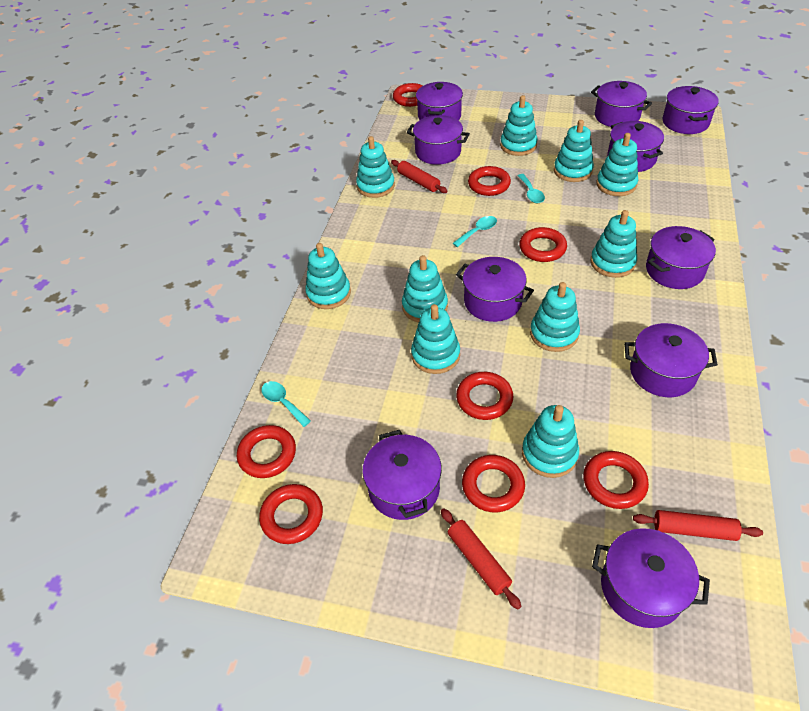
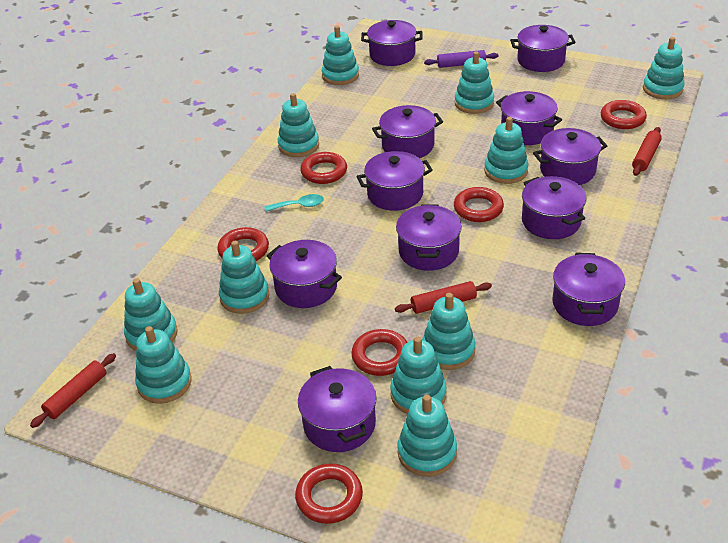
purple pot: [362,430,442,520] [407,115,470,165] [416,82,463,121] [456,257,534,322] [591,81,652,127] [592,528,710,628] [607,121,664,172] [624,323,718,397] [646,226,716,289] [663,86,719,134] = 10 -> [267,240,342,308] [298,366,377,452] [356,151,433,211] [361,20,423,66] [372,105,443,158] [396,204,462,271] [496,91,562,145] [510,25,576,72] [522,176,586,239] [533,128,607,185] [552,253,625,326] = 11
purple rolling pin: none = 0 -> [424,50,499,68] = 1
red ring: [237,425,296,478] [259,484,323,544] [393,83,423,107] [456,372,513,420] [462,455,525,513] [468,166,511,196] [519,227,567,262] [583,451,649,509] = 8 -> [217,227,269,261] [295,463,363,524] [300,152,347,184] [351,329,407,376] [454,187,504,222] [601,100,647,129] = 6
turquoise spoon: [262,381,311,427] [452,216,497,247] [517,174,545,203] = 3 -> [265,194,324,212] = 1
turquoise stacking toy: [305,243,351,309] [356,136,395,198] [402,255,448,323] [411,304,460,374] [500,95,538,156] [522,405,579,478] [530,282,580,352] [554,120,594,182] [591,210,637,278] [596,133,638,196] = 10 -> [124,278,178,351] [135,326,192,404] [219,241,269,314] [278,93,319,157] [322,26,359,85] [390,337,447,414] [397,395,457,477] [422,293,476,370] [455,51,494,114] [484,117,529,184] [643,37,685,99] = 11

